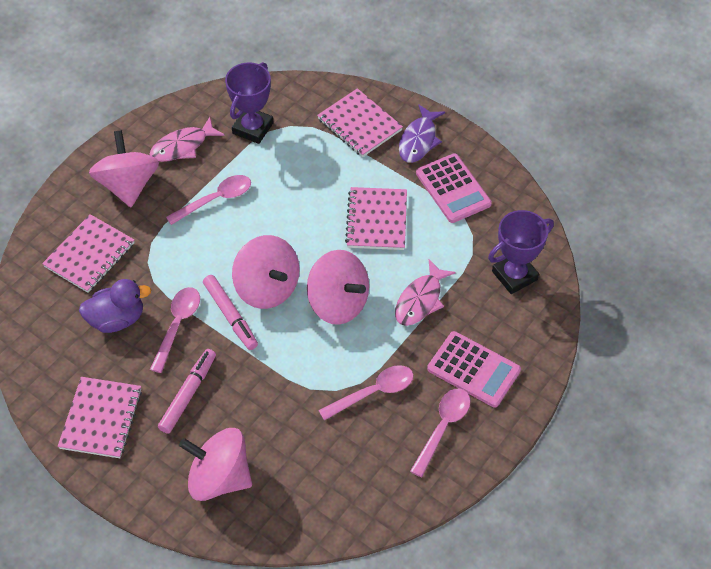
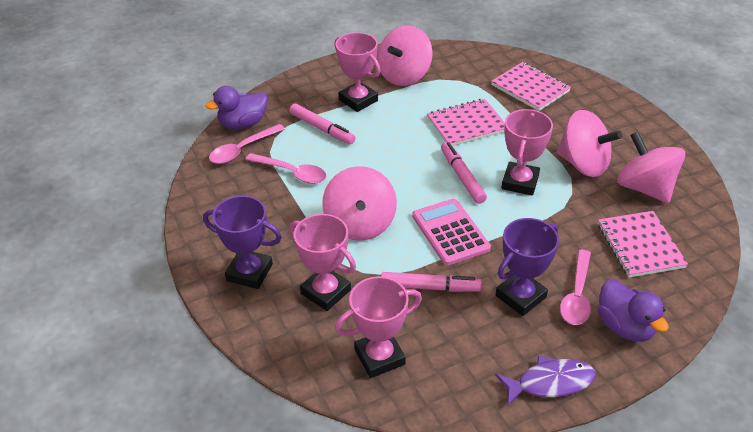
pink calculator: [416,153,492,223] [427,331,521,408] = 2 -> [412,199,491,266] = 1
pink fish: [150,117,225,162] [395,260,456,326] = 2 -> none = 0
pink marker: [158,349,216,434] [203,275,258,350] = 2 -> [289,103,355,144] [381,272,481,292] [441,142,487,204] = 3
pink notebook: [42,214,135,293] [58,377,142,458] [317,88,403,157] [345,187,407,250] = 4 -> [427,99,505,146] [491,62,571,111] [598,211,688,278] = 3
pink spoon: [150,287,200,373] [166,175,251,225] [318,365,414,420] [410,388,470,477] = 4 -> [209,124,285,164] [245,153,326,184] [560,249,591,325] = 3
pink trophy: none = 0 -> [290,214,356,311] [334,32,381,112] [335,276,422,378] [501,109,553,196] = 4
purple duck: [79,279,151,333] = 1 -> [206,86,268,129] [598,280,669,342] = 2

